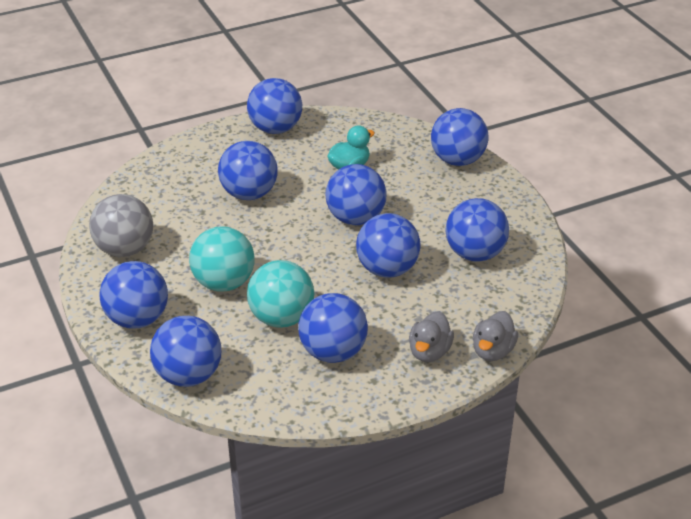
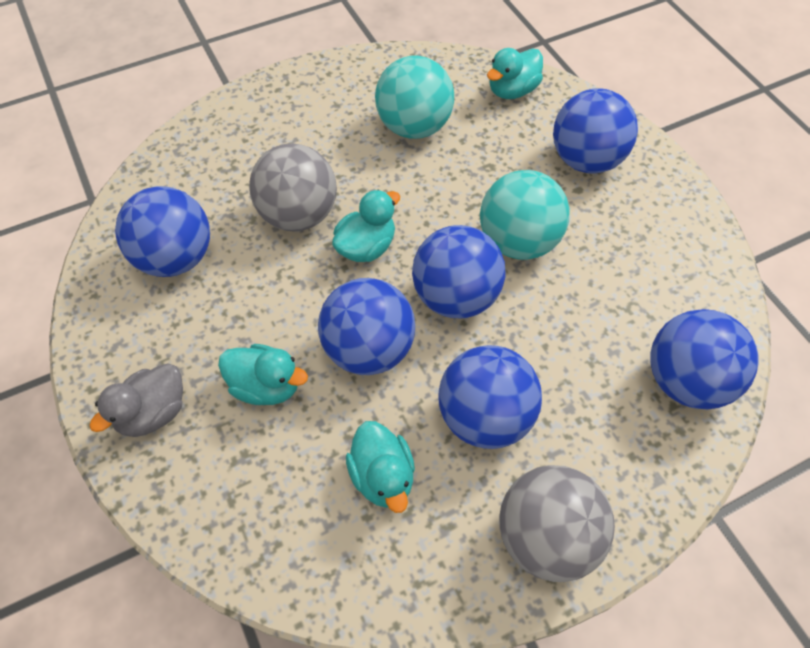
blue ball: [99,261,168,329] [150,316,221,387] [218,141,278,200] [247,78,302,134] [298,293,368,363] [326,164,387,225] [356,213,421,278] [431,108,488,166] [446,198,509,262] = 9 -> [115,186,210,277] [318,278,415,375] [412,225,505,318] [438,345,542,449] [553,88,638,174] [650,309,759,409] = 6
grey ball: [89,194,153,257] = 1 -> [249,143,337,232] [499,465,615,582] = 2
grey duck: [409,311,454,362] [473,311,518,361] = 2 -> [89,364,183,437] = 1
turquoise duck: [327,126,374,170] = 1 -> [218,344,308,405] [332,190,400,262] [346,421,415,513] [487,48,543,99] = 4

